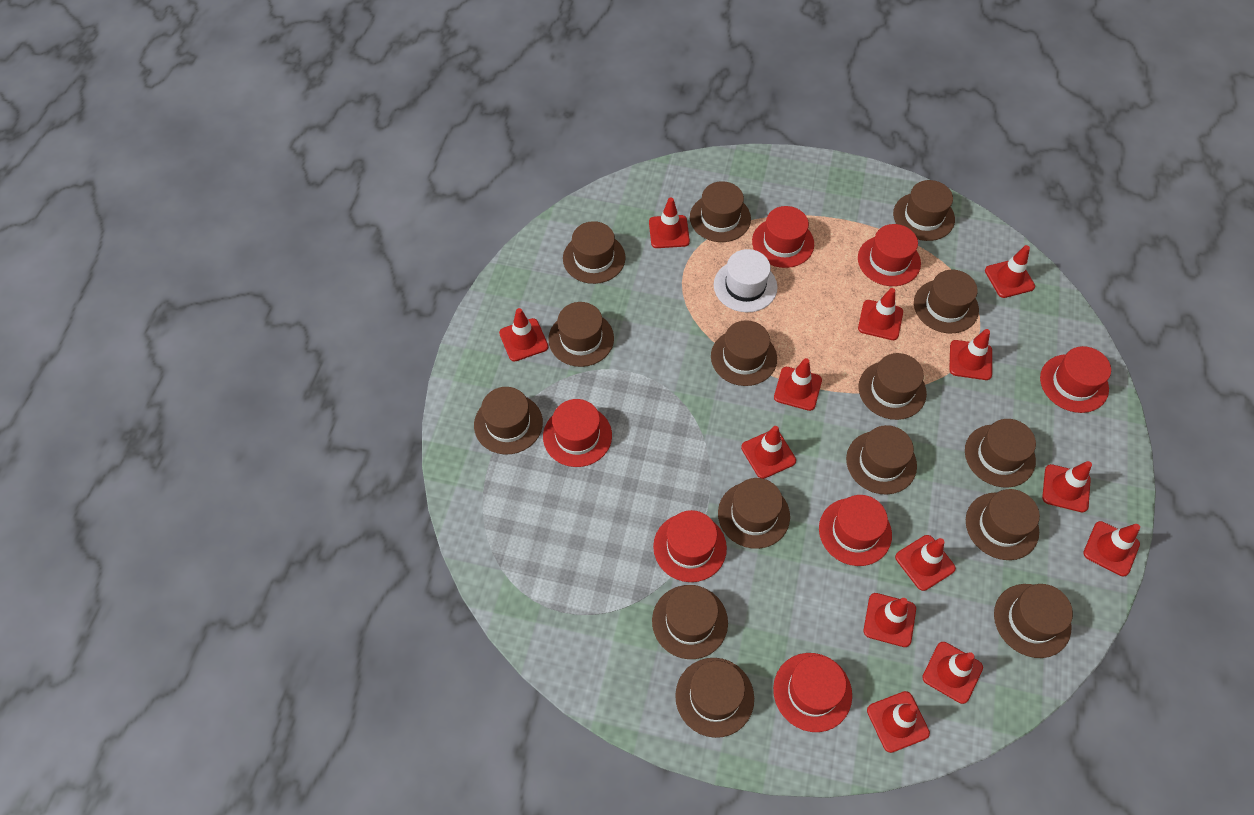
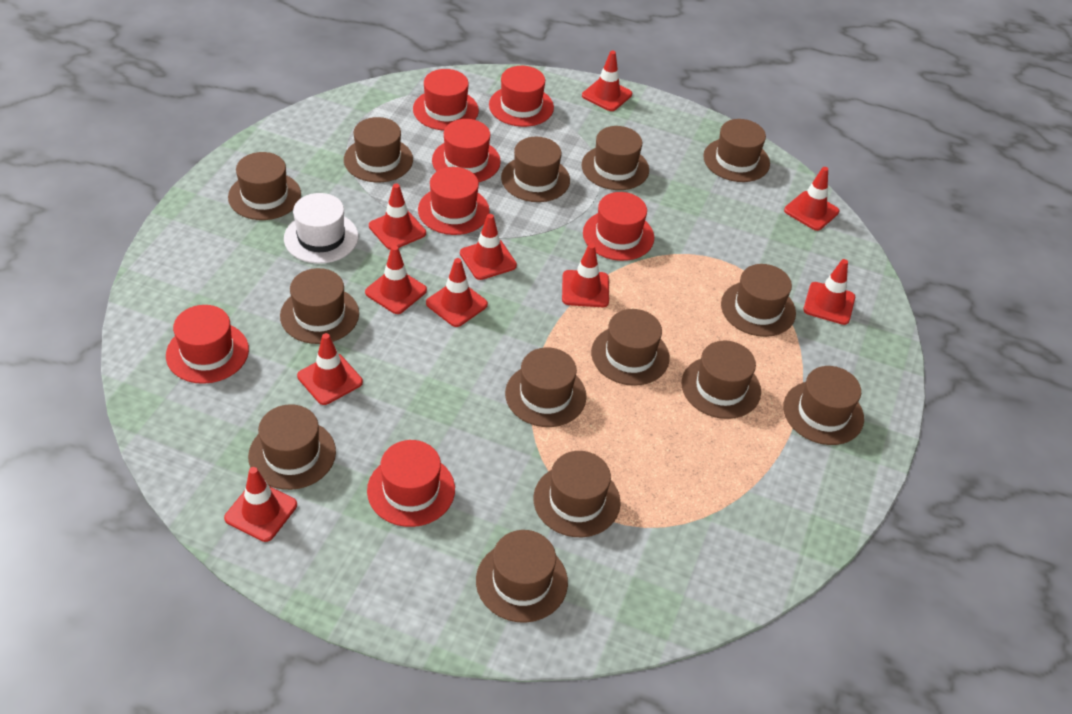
brown hat: [474,387,543,455] [548,302,614,367] [563,221,626,284] [652,585,728,659] [675,658,754,738] [690,181,751,242] [711,320,777,386] [718,478,790,549] [846,425,917,495] [859,353,927,420] [893,180,955,241] [914,270,979,333] [965,419,1036,488] [966,489,1040,560] [994,584,1073,658] = 15 -> [228,152,301,220] [248,404,336,490] [280,268,359,344] [344,117,413,182] [476,530,568,623] [501,137,570,202] [505,347,587,427] [534,451,621,537] [582,126,649,190] [591,309,670,386] [681,341,761,419] [703,119,770,182] [721,264,796,337] [783,366,864,445] = 14
red traffic cone: [499,308,548,362] [649,198,690,248] [741,426,796,479] [774,358,822,411] [858,288,903,340] [864,593,916,647] [867,691,930,753] [895,535,956,591] [922,642,983,704] [949,329,992,380] [985,245,1035,298] [1042,461,1092,512] [1083,521,1140,576] = 13 -> [224,467,297,542] [297,333,363,405] [365,245,427,314] [369,184,426,250] [426,258,488,327] [460,214,517,280] [562,244,609,307] [582,51,632,111] [784,167,839,231] [803,259,855,325] = 10

